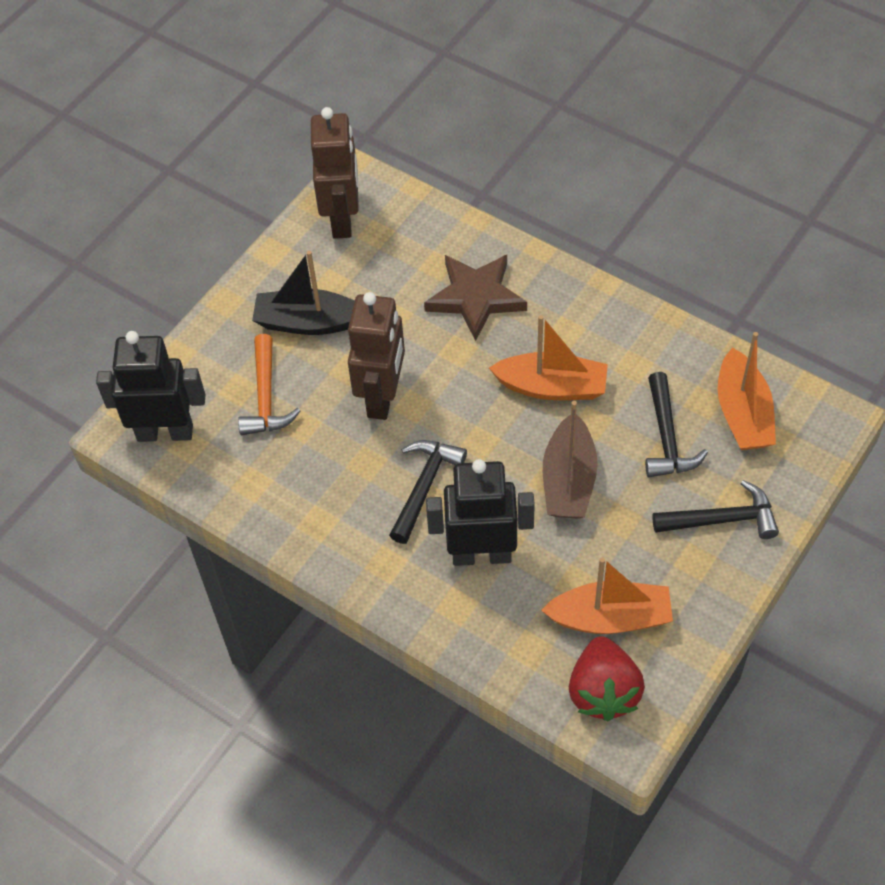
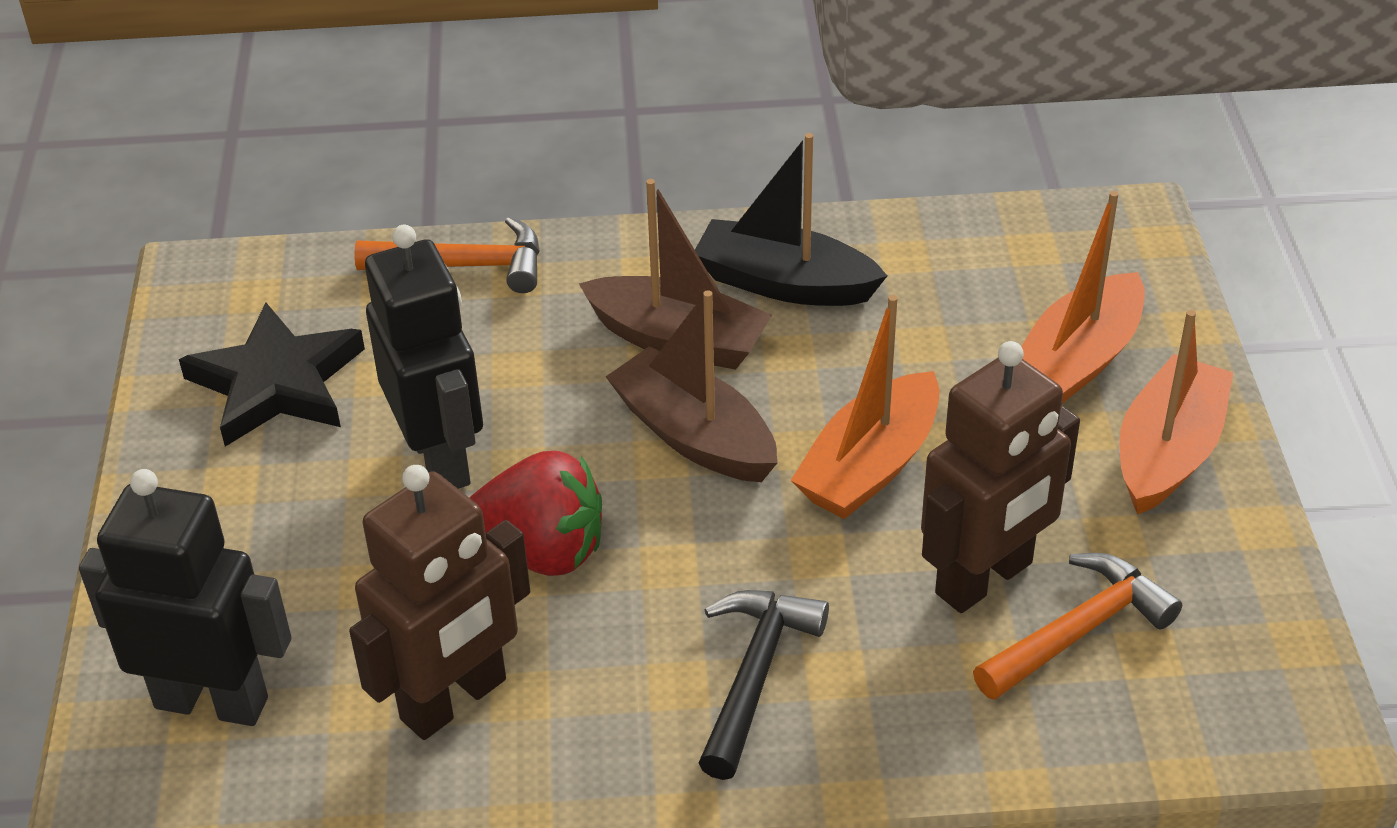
black hammer: [389,440,467,544] [645,372,708,477] [652,480,779,539] = 3 -> [699,590,829,780] = 1
black star: none = 0 -> [179,303,365,447] = 1
brown boat: [543,401,598,519] = 1 -> [579,179,772,369] [606,290,777,482] = 2
brown star: [424,255,527,341] = 1 -> none = 0
orange hammer: [238,334,300,435] = 1 -> [354,217,540,293] [973,553,1182,700] = 2

